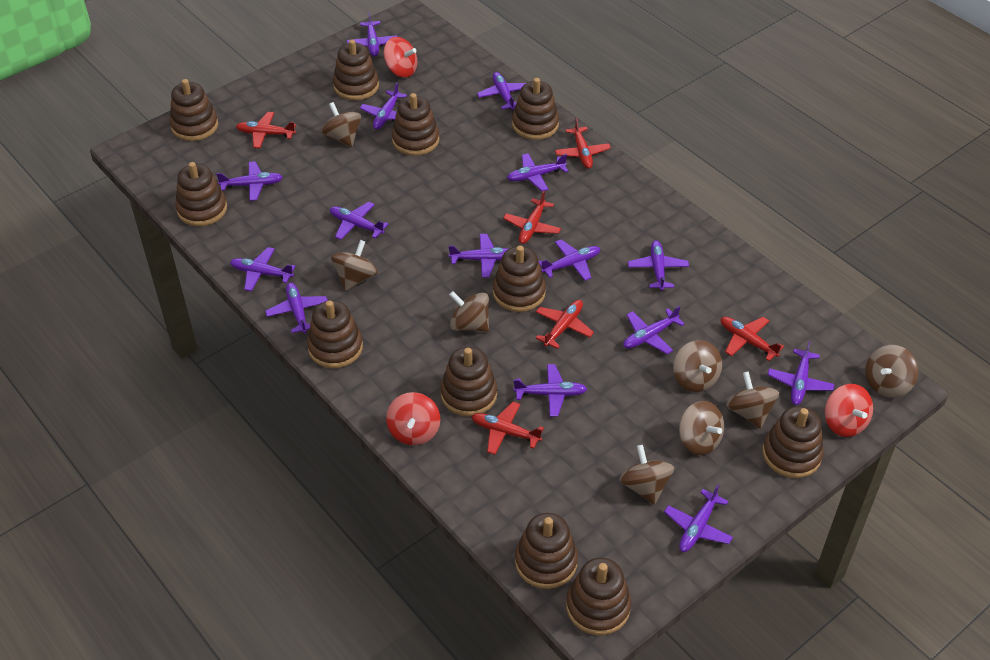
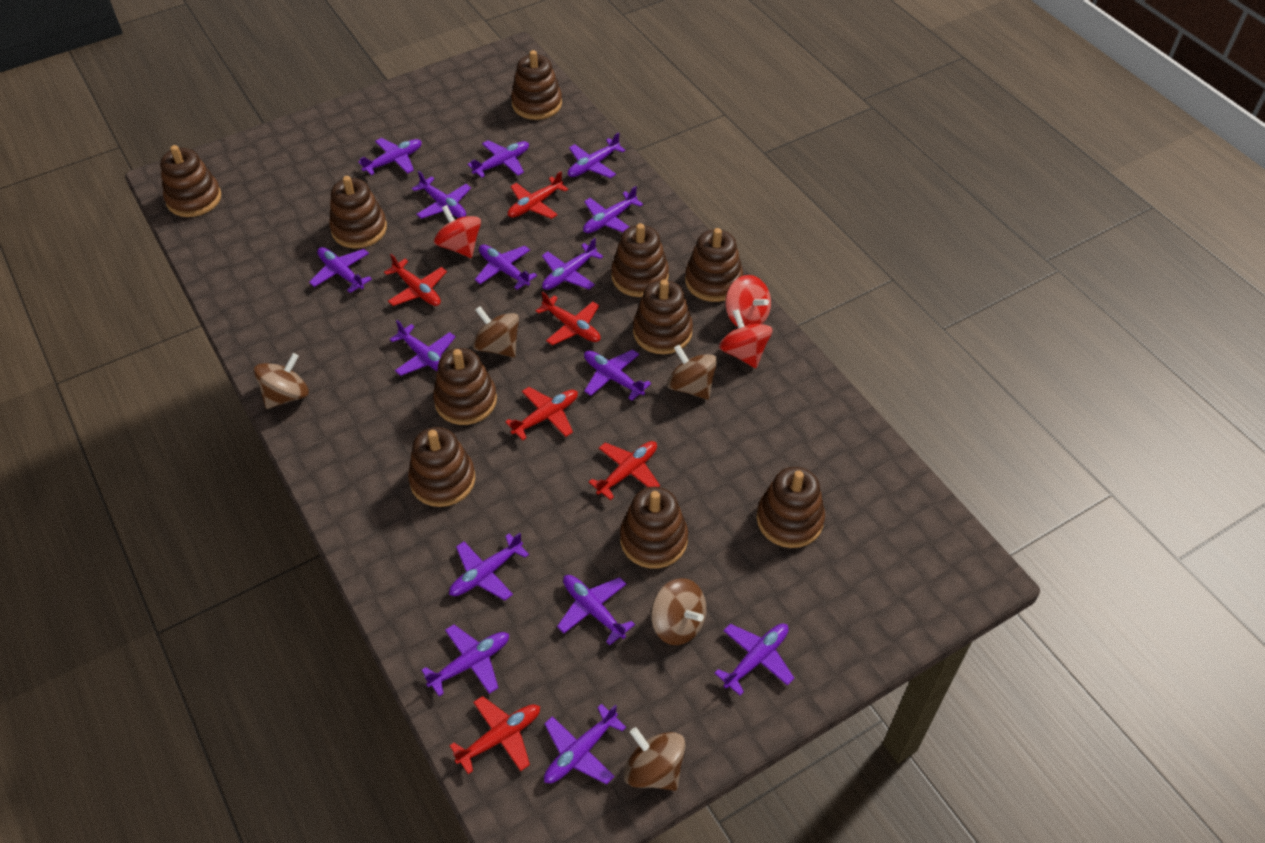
brown spinning top: [321,102,361,147] [331,240,378,291] [449,291,489,332] [619,445,674,505] [673,340,722,392] [679,401,724,455] [726,371,779,429] [866,345,918,397] = 8 -> [254,353,309,409] [472,306,519,357] [624,727,686,791] [651,578,707,645] [667,345,718,400] = 5
brown stacking toy: [170,79,218,141] [175,162,227,226] [307,300,363,368] [333,39,379,100] [392,93,439,156] [440,347,497,417] [493,245,546,312] [512,78,559,140] [515,513,578,589] [566,558,631,635] [763,406,824,478] = 11 -> [160,145,221,217] [329,176,387,249] [408,427,475,507] [433,348,497,425] [511,50,562,120] [611,223,669,297] [620,487,688,568] [633,279,693,354] [685,228,743,302] [757,467,825,548] = 10

